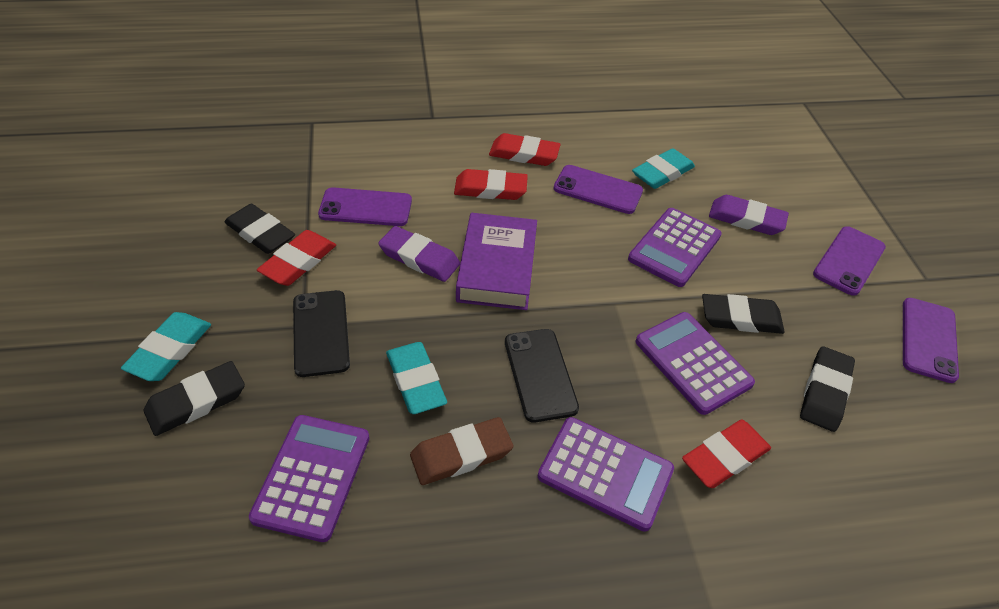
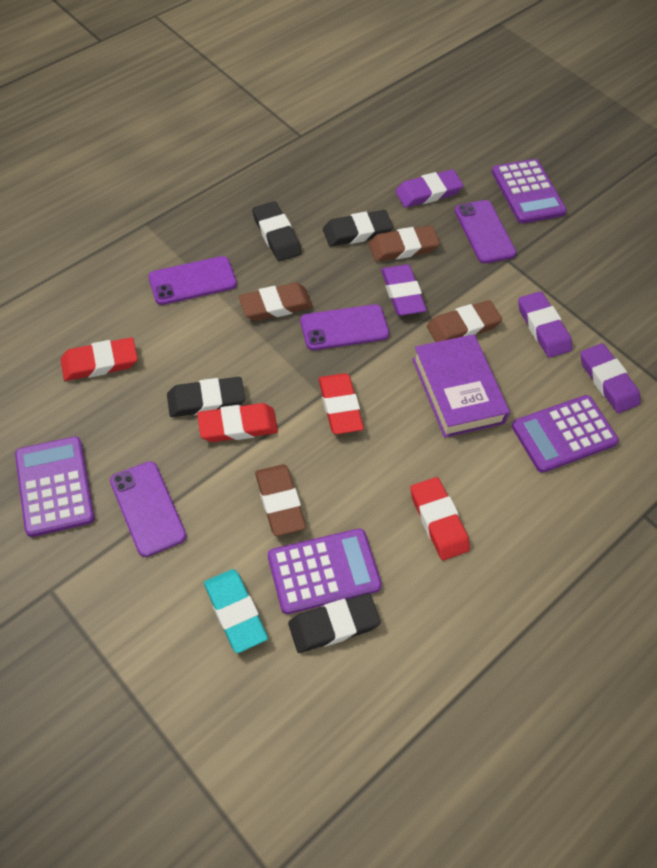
black phone: [293,290,350,377] [505,329,579,422] = 2 -> none = 0
brown eraser: [410,417,514,485] = 1 -> [238,283,313,321] [255,464,306,536] [369,225,440,262] [427,300,502,342] = 4
purple eraser: [378,226,460,282] [709,195,789,235] = 2 -> [381,264,427,316] [395,169,463,208] [518,292,572,358] [581,343,641,413] = 4
turquoise eraser: [121,312,211,381] [386,342,447,414] [632,148,695,189] = 3 -> [204,569,268,653] = 1

